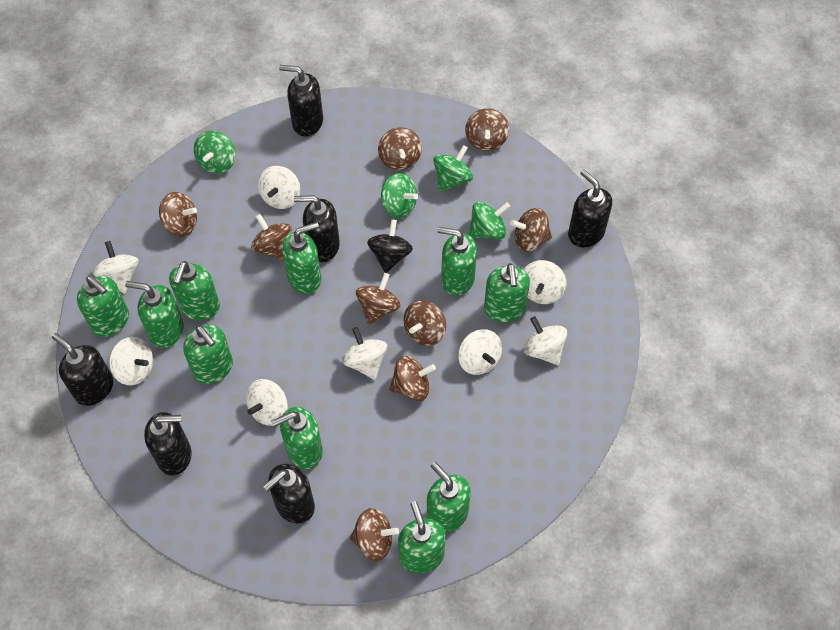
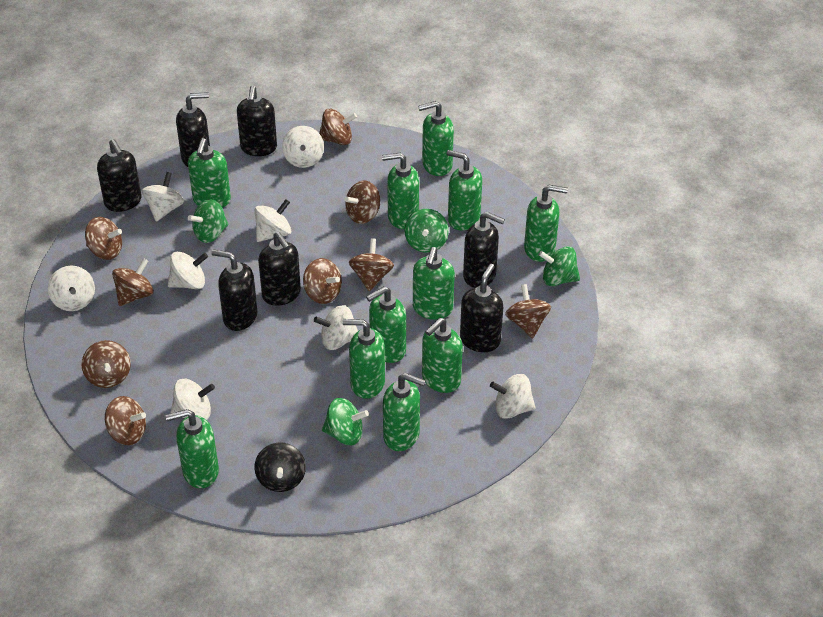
black soap dispenser: [52,333,113,406] [144,412,192,476] [263,464,315,523] [279,65,323,137] [294,195,340,262] [568,170,612,247] = 6 -> [97,139,141,212] [176,92,210,167] [211,249,257,331] [237,85,277,156] [258,232,301,306] [460,264,503,352] [463,212,505,288] = 7
green soap dispenser: [77,276,129,337] [125,281,184,348] [169,261,220,320] [183,325,233,384] [271,407,323,469] [282,222,321,294] [398,501,446,574] [427,462,471,533] [437,227,477,296] [484,263,530,322] = 10 -> [166,409,219,488] [188,138,231,208] [342,319,385,399] [366,286,406,363] [382,152,419,229] [383,373,426,451] [413,247,455,319] [418,101,454,176] [422,318,463,393] [446,150,482,231] [524,185,568,262] = 11

